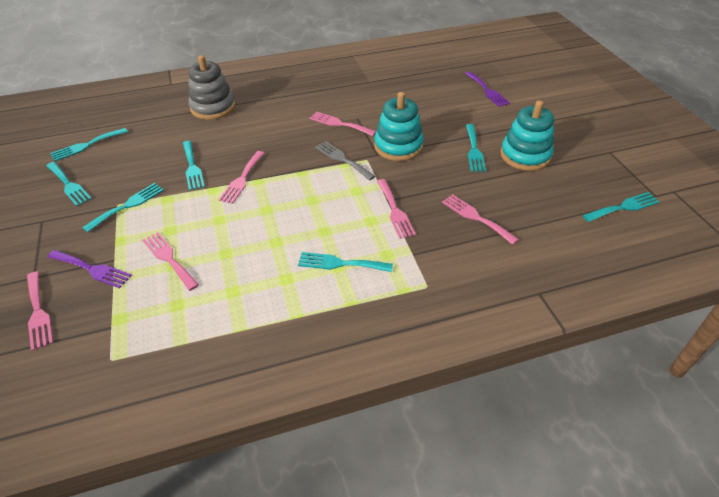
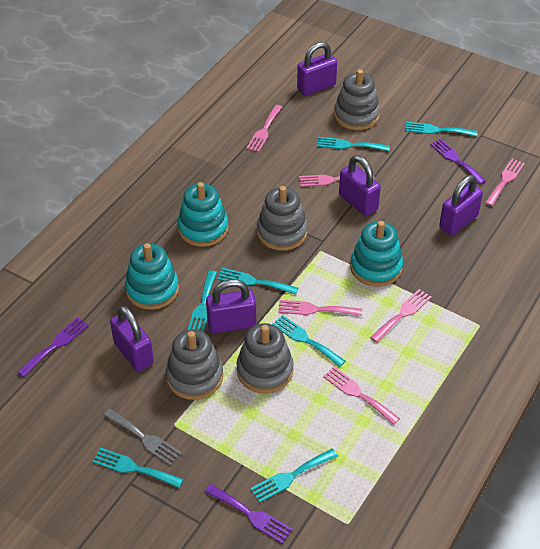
grey stacking toy: [188,55,235,120] = 1 -> [165,329,223,400] [236,323,294,393] [257,186,308,251] [334,69,380,130] = 4
purple fork: [48,250,132,288] [465,72,510,107] = 2 -> [17,317,89,377] [205,484,293,544] [430,139,486,184] = 3
purple padlock: none = 0 -> [110,305,154,372] [206,279,256,333] [297,42,337,96] [339,155,381,216] [439,175,483,235] = 5
turquoise stacking toy: [374,92,424,161] [500,101,554,171] = 2 -> [125,243,179,310] [177,182,229,247] [350,221,403,287] = 3

